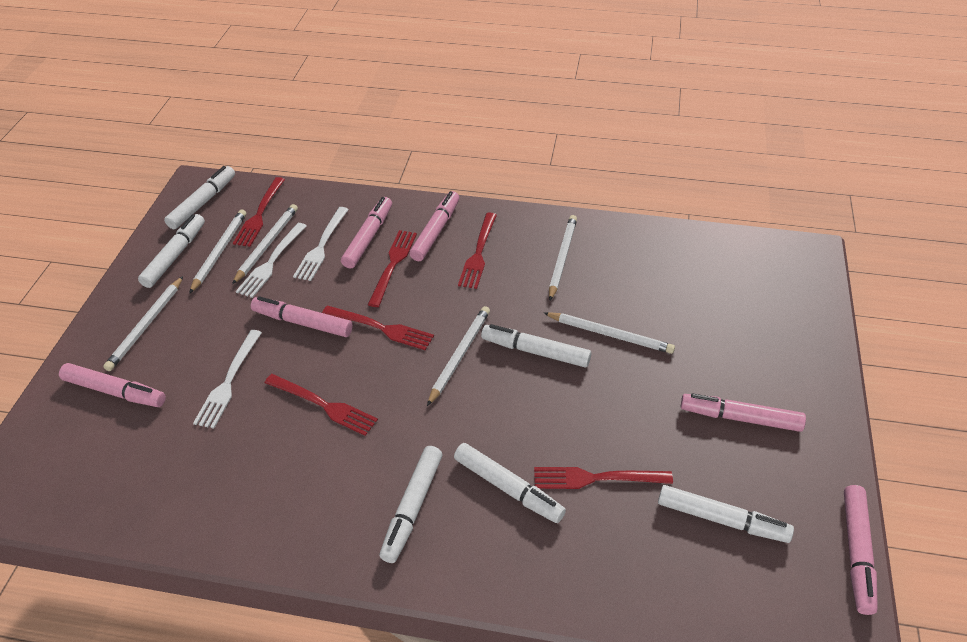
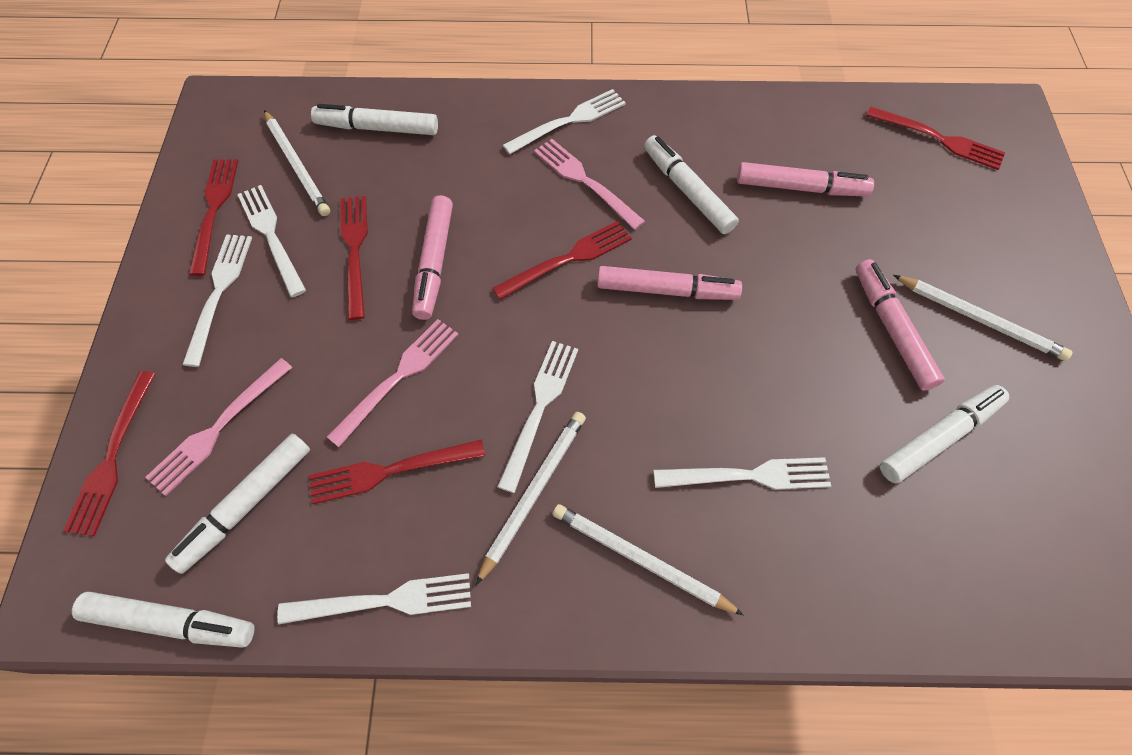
pink fork: none = 0 -> [145,358,293,496] [327,319,459,447] [534,139,645,230] = 3
pink marker: [59,363,166,407] [251,296,353,337] [341,197,392,268] [409,191,459,261] [681,394,806,432] [844,485,878,615] = 6 -> [412,195,453,320] [597,266,742,300] [737,162,874,196] [856,259,945,391] = 4
white fork: [193,330,262,429] [236,223,307,298] [293,207,349,281] = 3 -> [182,234,252,367] [237,185,306,297] [277,573,471,625] [497,341,578,493] [503,89,626,154] [654,457,831,490] = 6
white marker: [138,214,205,288] [164,166,235,229] [379,446,442,563] [454,443,566,523] [481,324,591,368] [658,485,794,543] = 6 -> [72,592,255,648] [165,434,310,574] [311,104,438,135] [644,135,739,234] [880,385,1009,483] = 5
white pencil: [103,276,183,371] [189,209,246,294] [232,204,298,284] [427,306,490,406] [544,312,675,354] [549,215,577,300] = 6 -> [264,110,330,216] [476,412,586,585] [553,504,744,615] [893,275,1073,361] = 4

